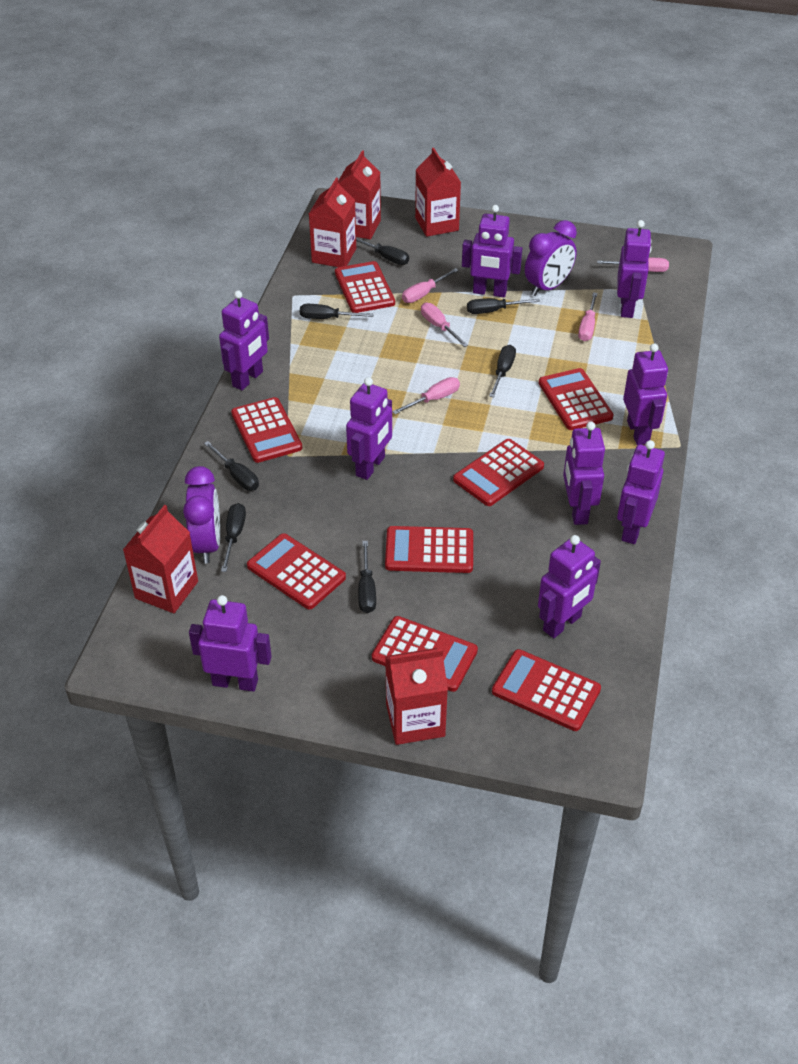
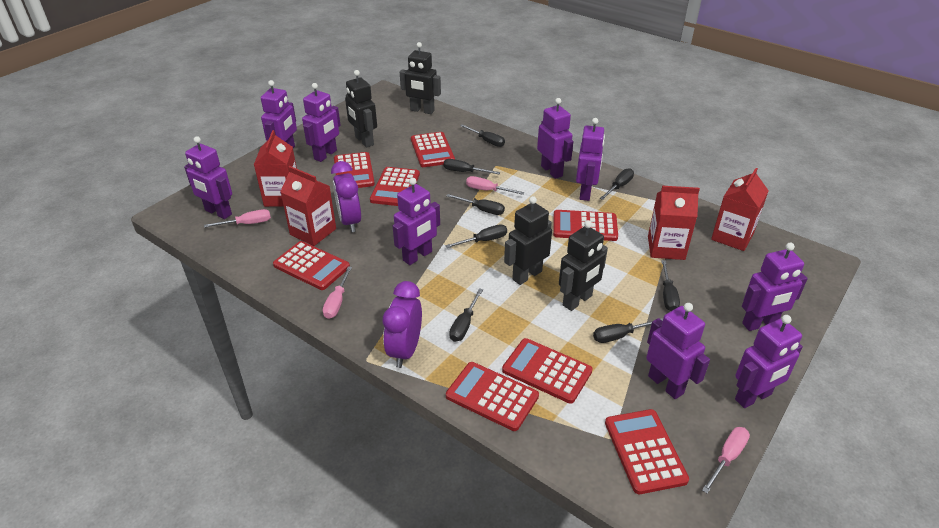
black robot: none = 0 -> [345,70,377,147] [400,42,441,114] [504,196,552,285] [559,220,608,311] = 4
black screwdriver: [204,441,259,491] [221,503,246,572] [300,304,374,319] [356,238,409,265] [358,541,376,613] [467,298,540,314] [489,345,516,397] = 7 -> [444,159,500,174] [445,224,507,248] [446,194,505,215] [449,288,483,342] [460,124,505,147] [593,318,663,343] [600,168,634,200] [661,260,680,311] = 8
pink screwdriver: [392,377,460,414] [402,268,459,303] [421,303,468,347] [578,292,598,341] [597,258,669,272] = 5 -> [204,209,271,228] [323,266,352,319] [466,176,525,195] [702,427,750,494] = 4
red carton: [123,505,198,613] [309,178,356,267] [338,150,381,239] [385,648,448,745] [415,148,461,237] = 5 -> [254,130,297,207] [280,166,336,246] [648,186,700,260] [711,168,769,251] = 4

